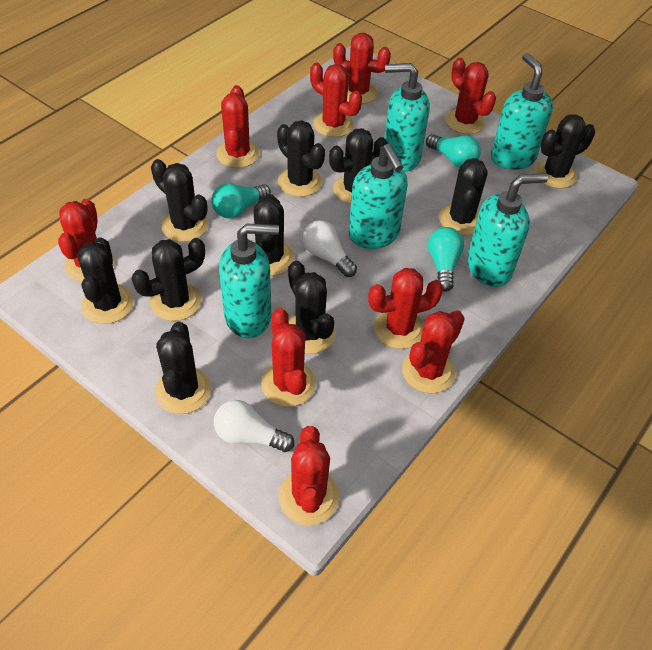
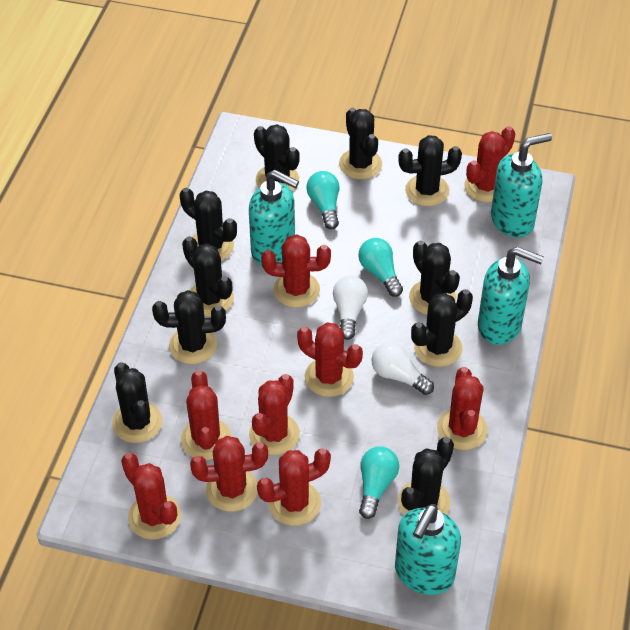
turquoise soap dispenser: [219,224,279,338] [349,144,408,249] [384,63,430,172] [467,173,548,287] [491,53,553,170] = 5 -> [249,170,299,265] [395,504,461,595] [478,247,544,345] [491,133,552,237] = 4

